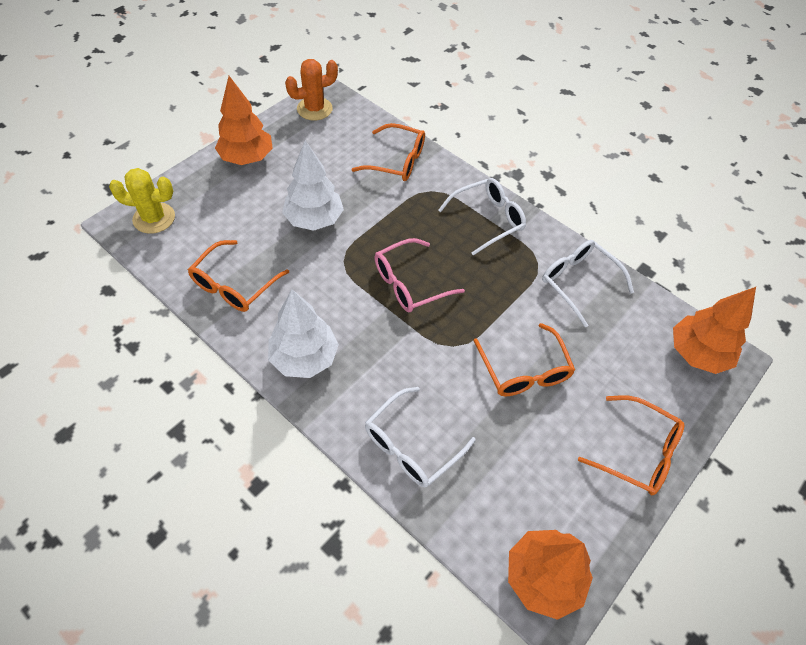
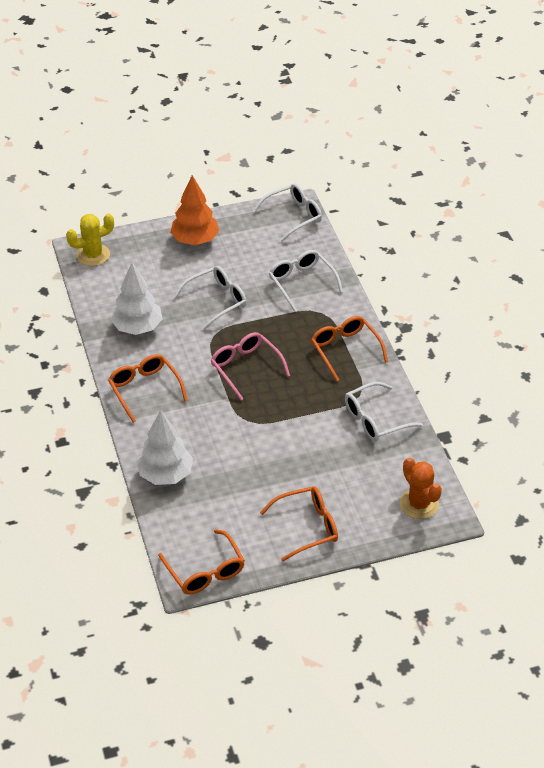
orange tree: [215,76,273,165] [508,530,593,620] [673,287,756,374] = 3 -> [170,175,219,245] = 1
white glasses: [365,387,476,488] [438,178,526,256] [542,240,634,327] = 3 -> [173,266,247,330] [252,184,322,242] [269,250,343,312] [345,382,423,441] = 4

